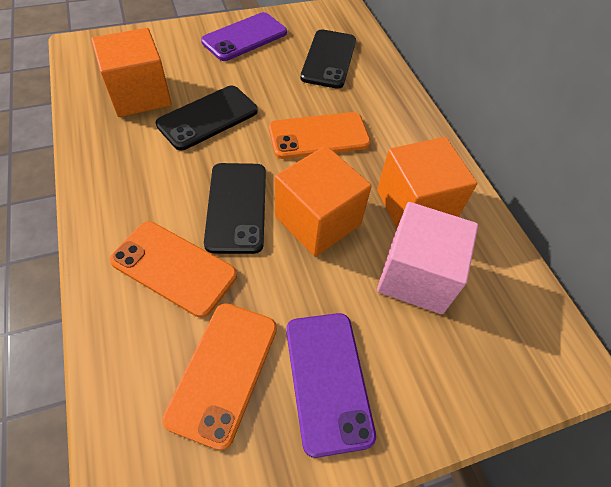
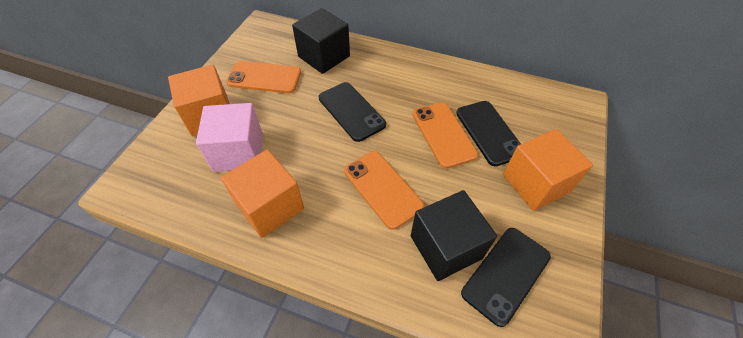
black cube: none = 0 -> [292,8,350,74] [411,190,497,281] = 2
purple phone: [201,12,287,61] [286,313,376,458] = 2 -> none = 0

